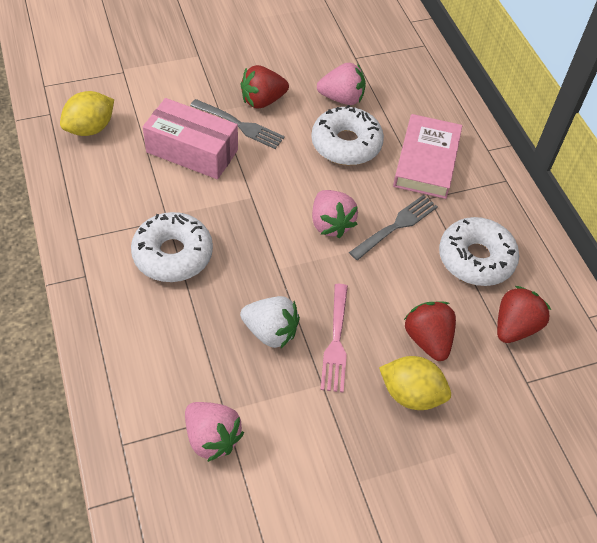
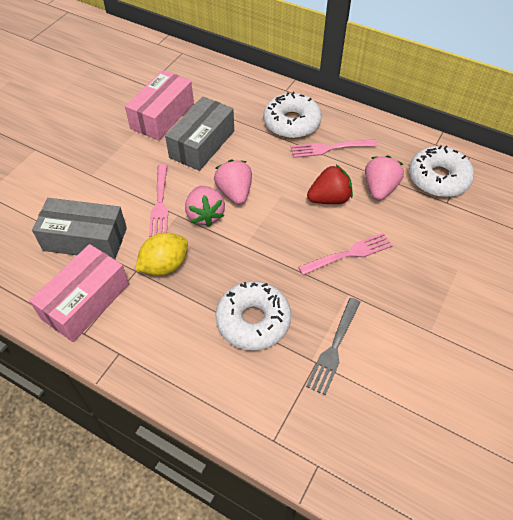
grey box: none = 0 -> [32,198,127,259] [165,96,234,171] = 2
grey fork: [190,99,285,149] [349,195,438,260] = 2 -> [306,298,361,396] = 1
pink book: [393,114,462,199] = 1 -> none = 0
pink box: [143,98,238,179] = 1 -> [29,244,129,342] [125,70,194,140] = 2
pink fork: [321,284,348,392] = 1 -> [149,164,168,237] [291,139,377,158] [298,233,393,275] = 3
red strawberry: [241,65,289,109] [404,302,456,361] [497,286,551,343] = 3 -> [307,165,353,204] = 1
white strawberry: [240,296,300,349] = 1 -> none = 0
yellow lemon: [60,91,114,136] [379,356,451,410] = 2 -> [135,232,188,276] = 1

